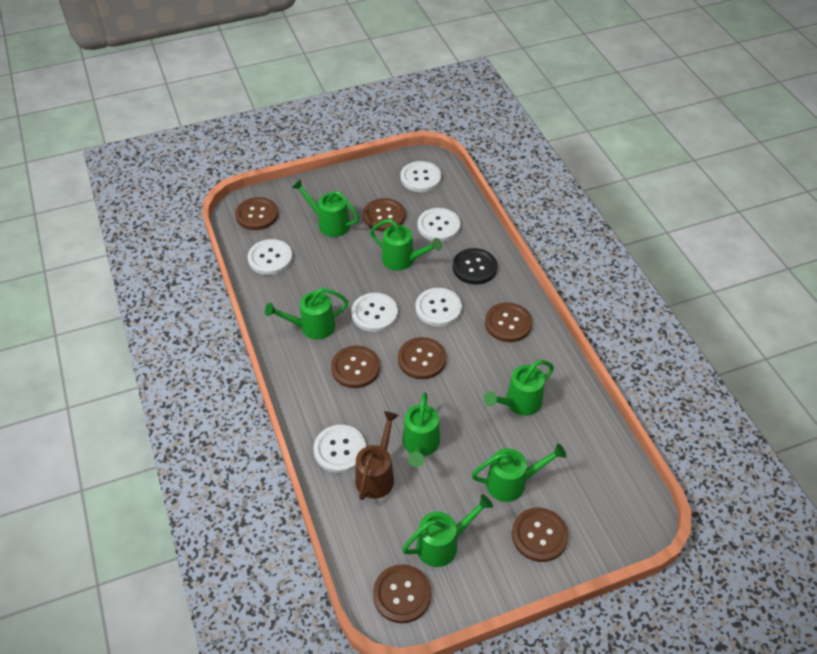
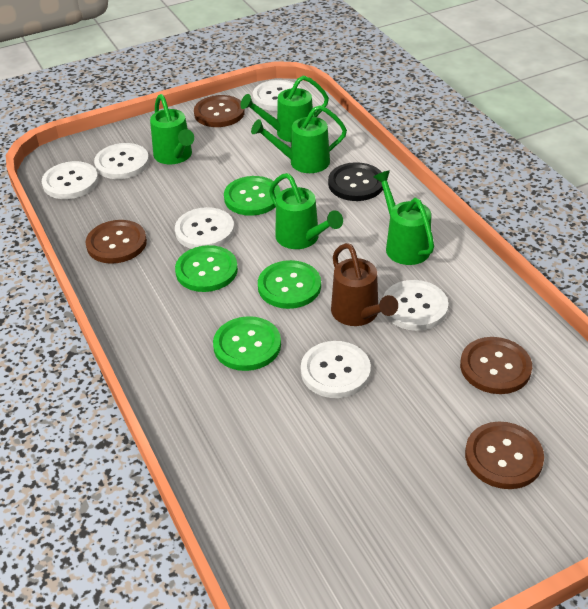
brown button: [235,197,278,230] [331,345,380,388] [363,198,405,231] [373,564,431,623] [398,337,446,379] [485,302,532,342] [512,508,569,562] = 7 -> [86,220,147,264] [194,95,245,127] [460,337,532,394] [465,421,544,489] = 4
green button: none = 0 -> [175,245,238,292] [213,316,281,371] [224,176,281,216] [258,260,321,309] = 4
green watering can: [265,288,348,340] [292,179,359,237] [370,219,442,271] [402,494,493,567] [403,392,440,467] [471,443,566,502] [484,360,554,416] = 7 -> [150,94,194,164] [240,75,329,142] [251,105,347,173] [269,173,343,249] [373,171,434,265] = 5

